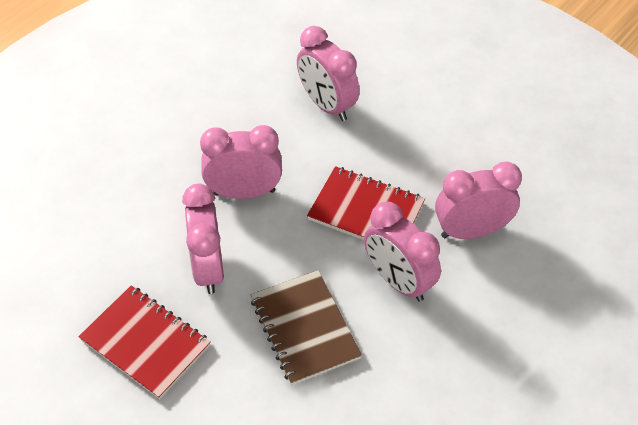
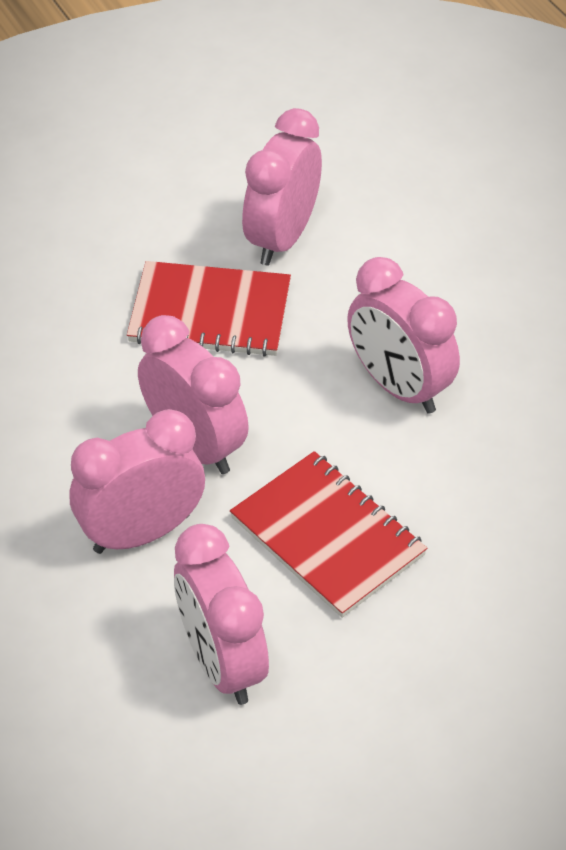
brown notebook: [251,270,362,385] = 1 -> none = 0

